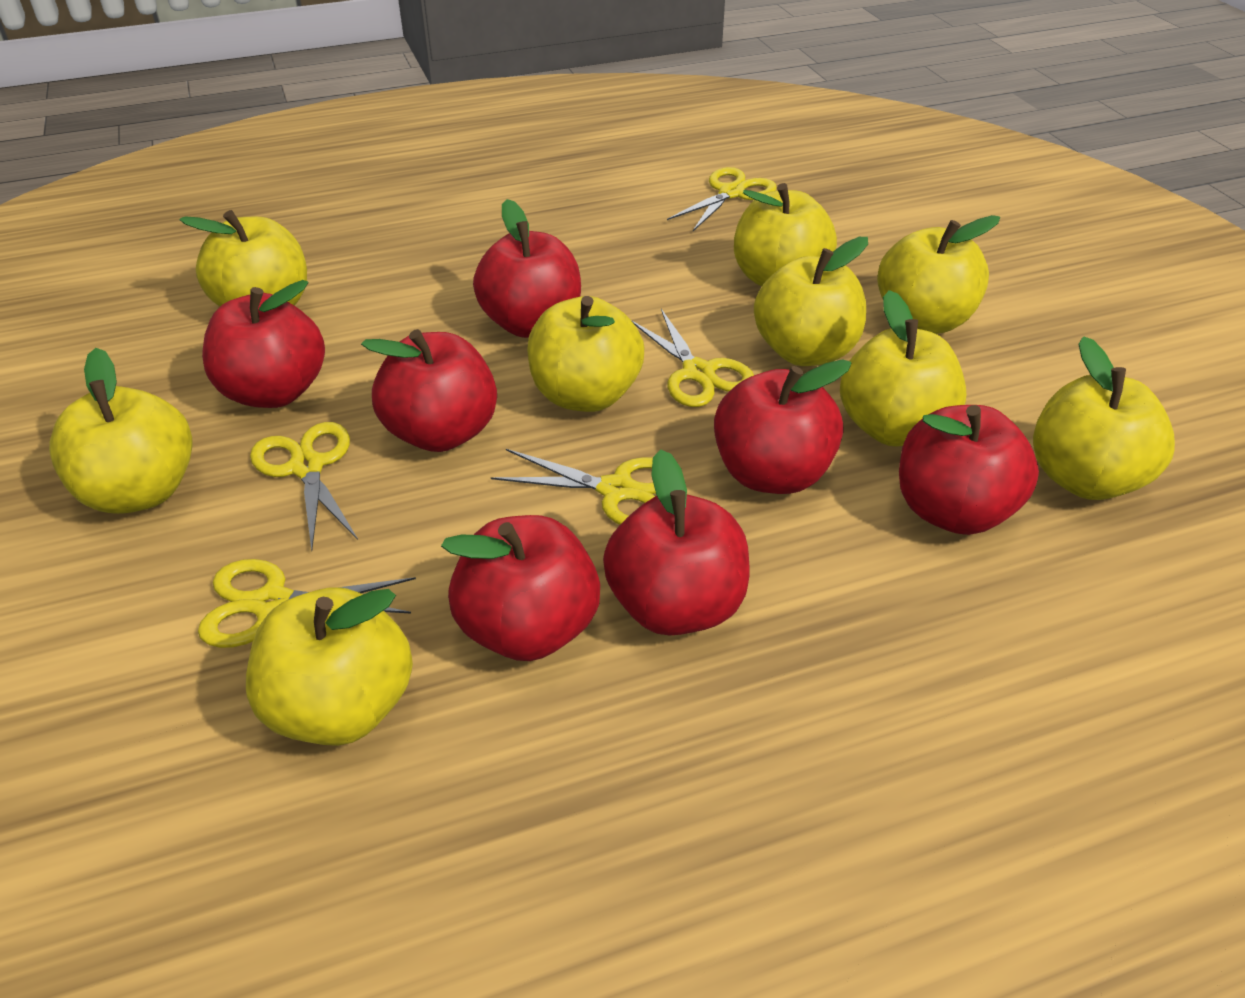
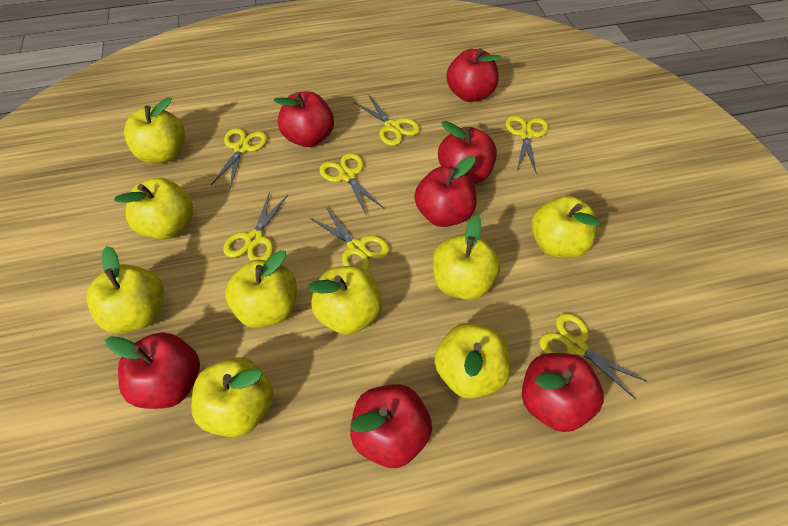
yellow scissors: [198,559,416,648] [250,422,358,551] [491,449,656,525] [631,309,754,407] [667,167,777,231] = 5 -> [211,128,267,188] [223,191,288,261] [309,206,390,270] [319,153,385,216] [354,94,420,146] [506,115,548,172] [539,313,648,399] = 7

